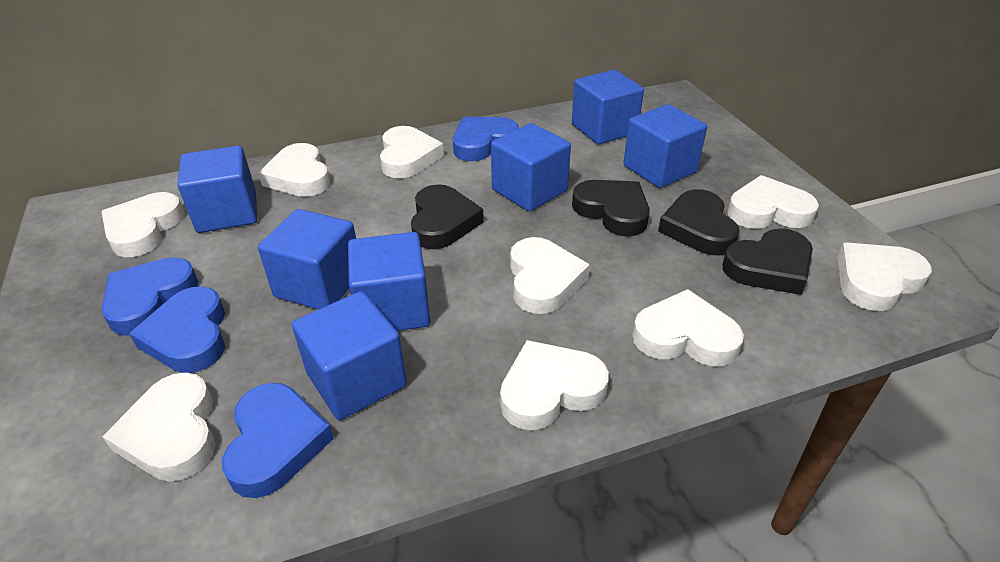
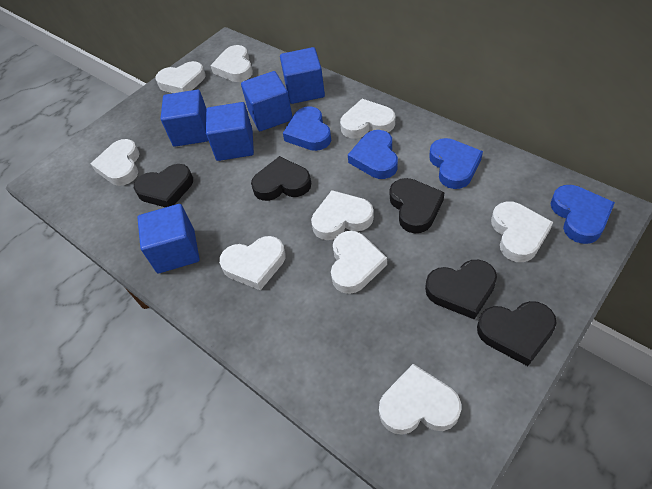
black heart: [411,184,484,249] [572,180,650,236] [658,189,740,256] [722,228,813,295] = 4 -> [134,164,193,207] [251,156,311,201] [390,178,445,233] [425,260,497,320] [477,301,557,366] = 5
blue cube: [177,145,257,233] [258,209,356,309] [292,291,407,420] [348,232,431,331] [491,123,571,211] [572,70,644,144] [623,104,707,188] = 7 -> [137,204,199,273] [161,90,209,147] [206,102,254,161] [241,71,292,131] [280,47,325,104] = 5

